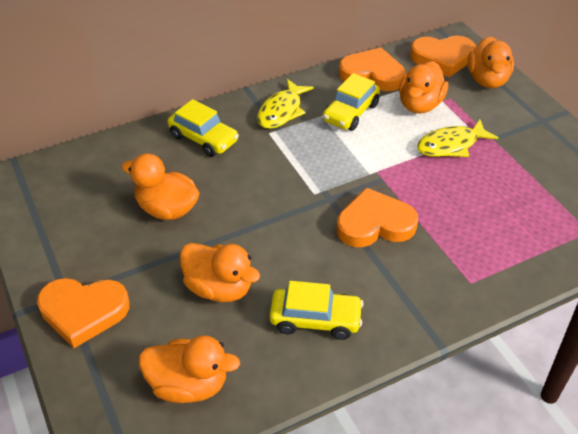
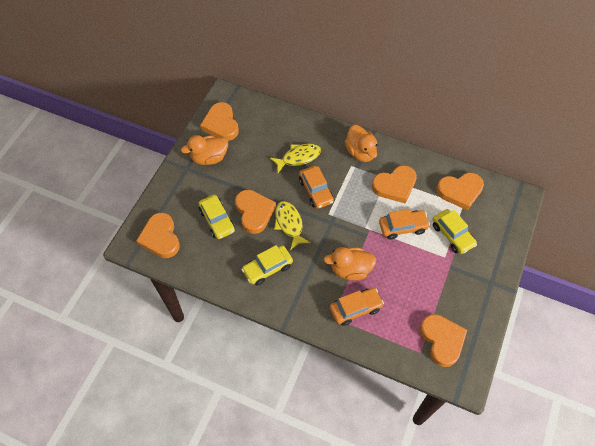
orange car: none = 0 -> [299,166,334,209] [330,288,384,326] [379,209,430,240] = 3
orange duck: [122,154,200,220] [139,335,240,403] [180,243,260,302] [399,61,448,114] [467,36,514,88] = 5 -> [181,135,228,165] [324,247,376,280] [345,125,377,162] = 3
orange heart: [37,278,130,348] [337,187,418,247] [339,47,406,91] [410,36,476,77] = 4 -> [136,213,180,258] [200,102,239,141] [235,190,276,234] [372,165,417,204] [420,314,467,367] [437,173,484,211] = 6

